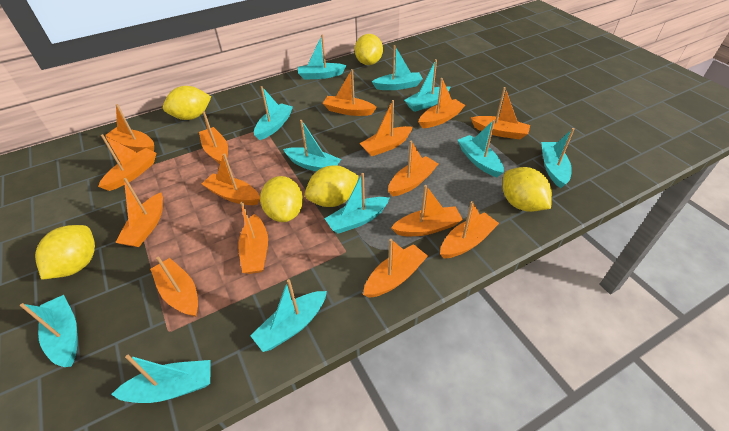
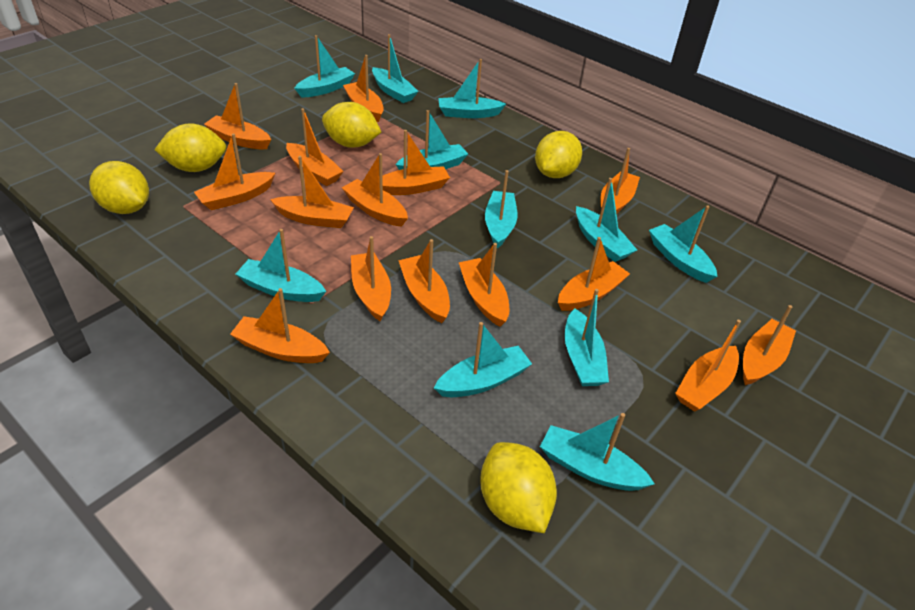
yellow lemon: [35,225,95,280] [163,86,211,120] [260,176,303,222] [305,165,359,207] [355,34,383,65] [503,167,552,212] = 6 -> [89,161,149,214] [154,123,226,172] [322,102,381,148] [480,442,557,533] [535,131,582,178] = 5

